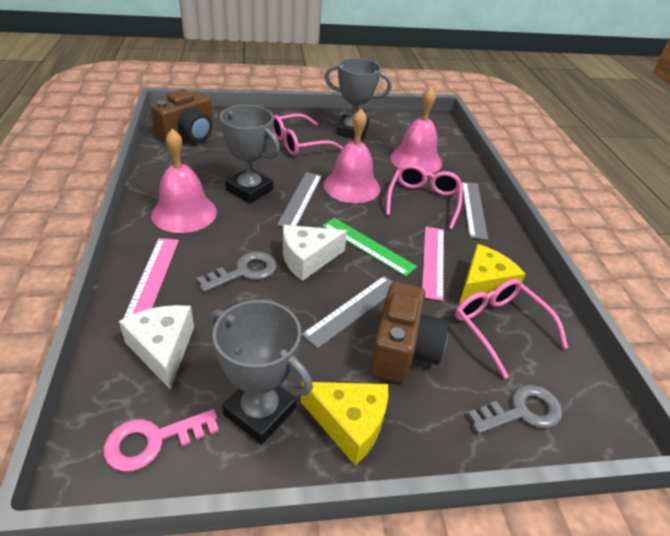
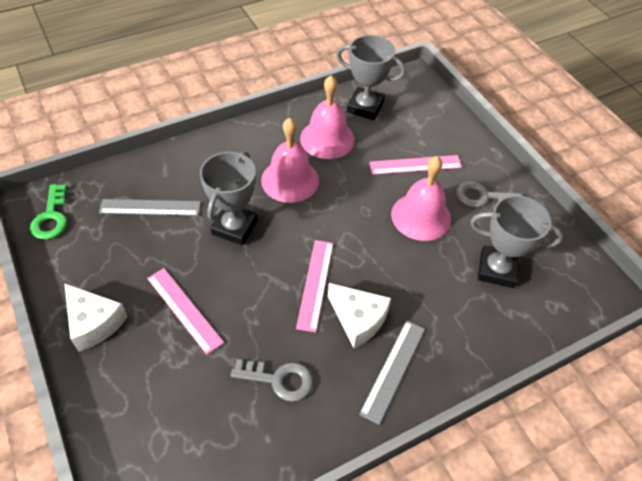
brown camera: [151,89,213,143] [369,282,449,383] = 2 -> none = 0
green key: none = 0 -> [30,184,67,240] = 1
green ruler: [322,218,417,277] = 1 -> none = 0
grey ruler: [277,172,322,227] [301,276,393,348] [462,182,488,240] = 3 -> [99,199,201,216] [359,320,425,425] = 2
pink glasses: [273,114,343,156] [386,164,463,229] [455,279,568,379] = 3 -> none = 0
pink key: [104,409,219,472] = 1 -> none = 0
pink ruler: [123,238,179,319] [422,227,444,301] = 2 -> [147,268,224,354] [296,240,333,332] [369,155,462,175] = 3
yellow cheese: [301,382,388,465] [459,244,526,304] = 2 -> none = 0

